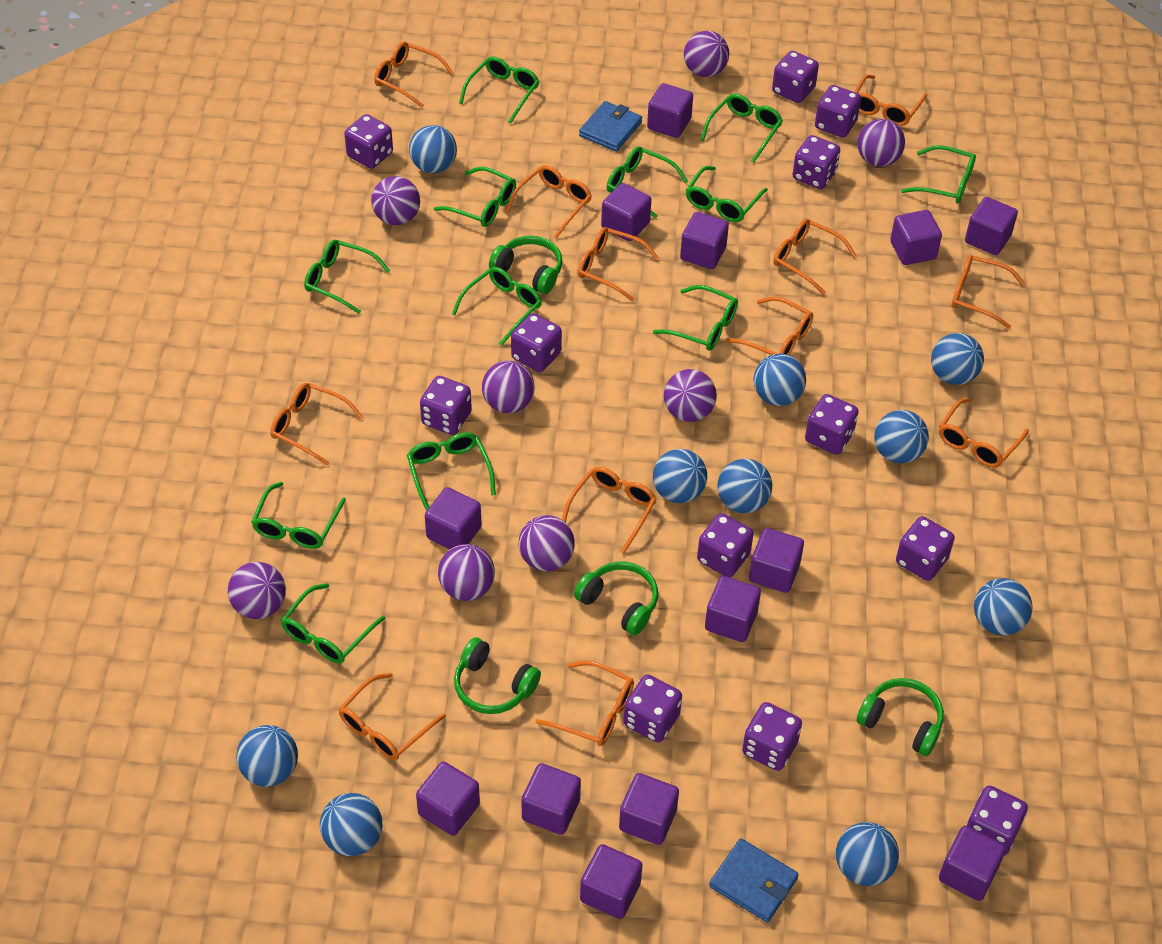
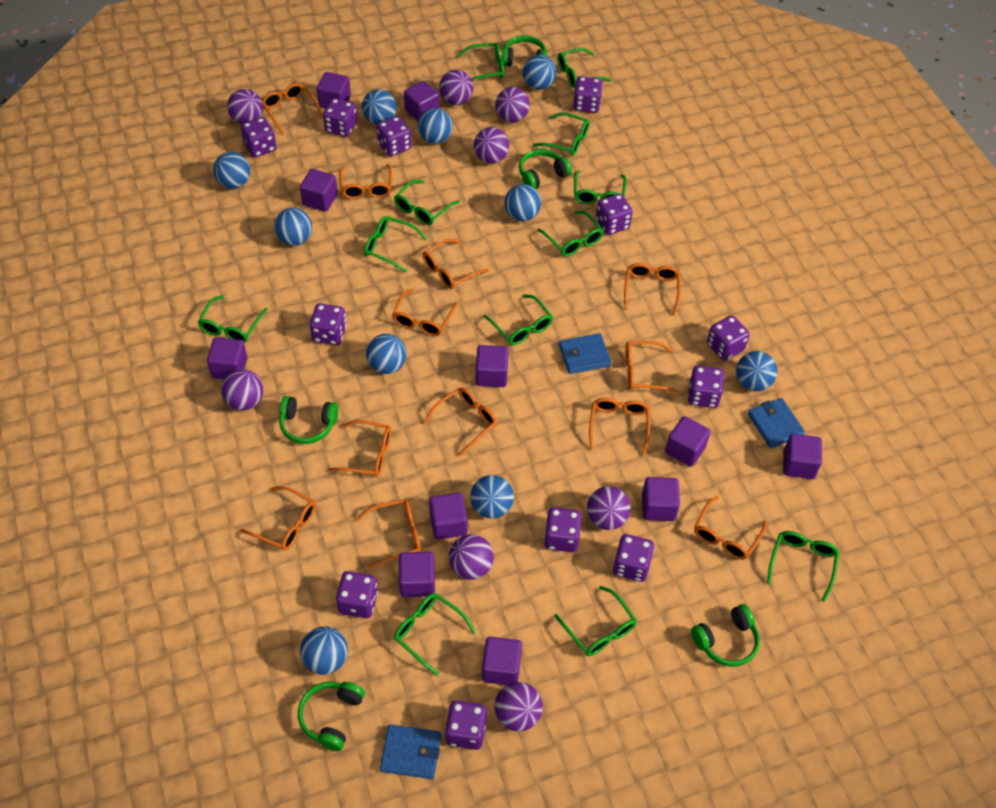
blue wallet: [579,101,642,152] [709,838,799,922] = 2 -> [380,724,441,779] [559,333,611,374] [748,398,805,448] = 3
green headphones: [454,637,541,714] [489,236,562,294] [574,561,658,636] [857,678,944,756] = 4 -> [279,396,338,444] [298,682,365,751] [502,35,547,66] [519,149,572,189] [691,604,760,667] = 5
purple cube: [416,761,480,836] [425,487,482,549] [521,763,581,835] [580,844,643,919] [601,183,651,242] [619,773,679,845] [647,83,693,138] [680,212,729,269] [705,576,761,642] [749,528,804,593] [890,210,942,265] [939,826,1006,901] [965,197,1018,255] = 13 -> [207,337,247,379] [300,169,338,212] [317,72,351,108] [399,552,435,597] [404,81,439,121] [429,492,467,540] [476,345,509,387] [482,637,522,685] [642,477,680,521] [665,416,710,467] [783,434,822,479] = 11

